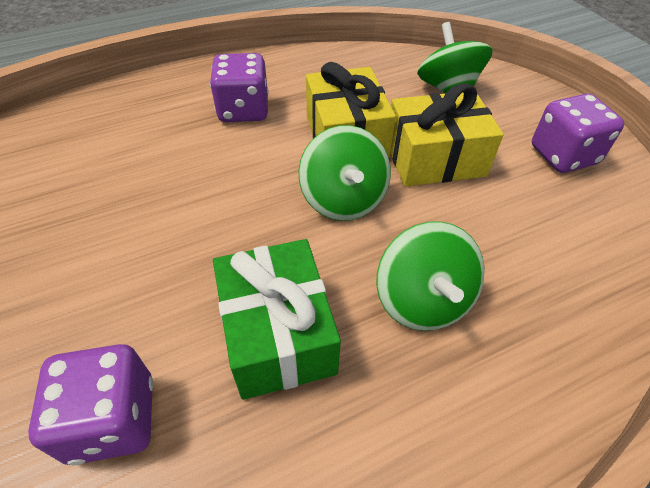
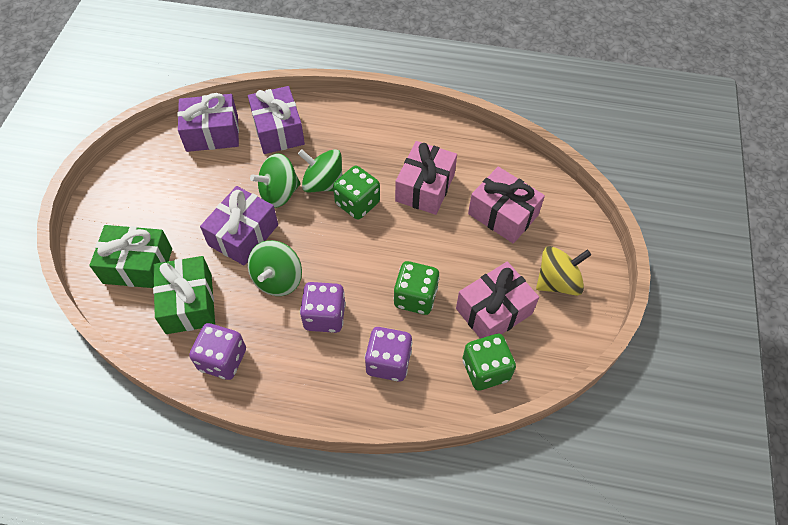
green dice: none = 0 -> [333,166,380,220] [393,261,440,315] [463,334,516,391] = 3
green gift: [213,239,341,400] = 1 -> [90,225,172,288] [153,256,215,334] = 2
pink gift: none = 0 -> [395,141,457,215] [456,261,539,339] [468,167,545,243] = 3
purple gift: none = 0 -> [177,93,239,152] [200,186,278,266] [248,86,305,154] = 3
yellow gift: [306,62,396,157] [390,83,504,187] = 2 -> none = 0
yellow spinning top: none = 0 -> [536,246,591,296] = 1

